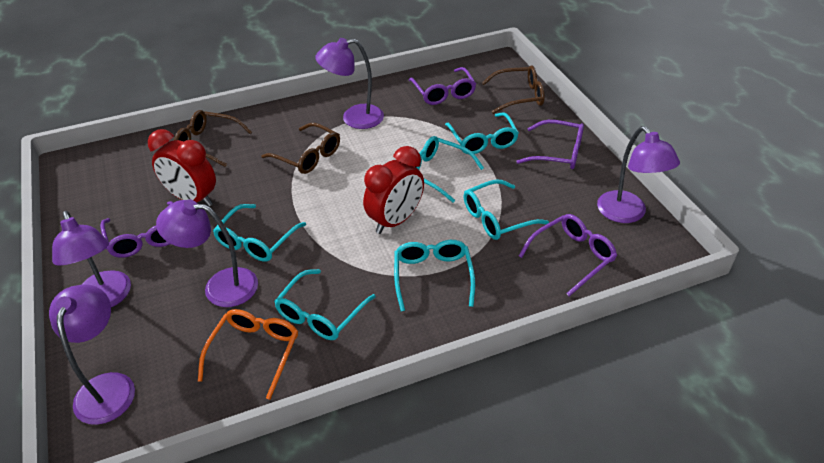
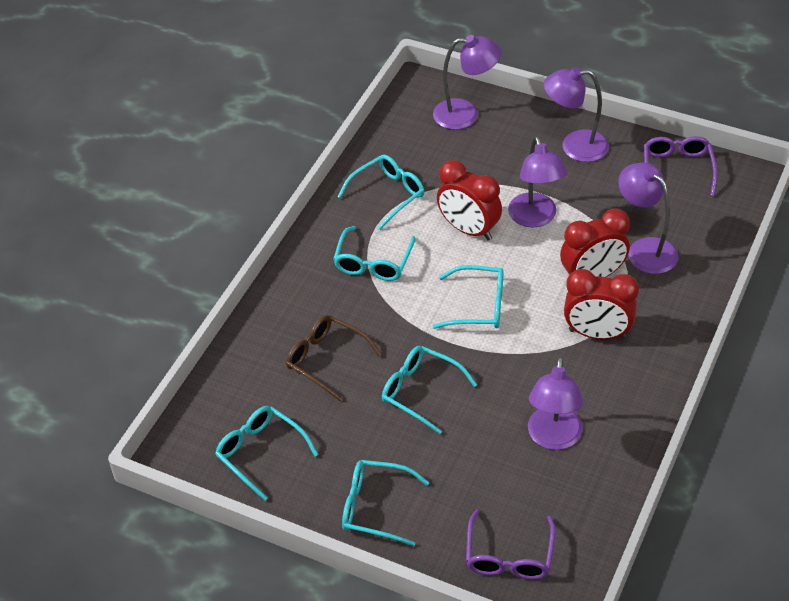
brown glasses: [174,110,252,167] [261,123,340,174] [482,65,545,114] = 3 -> [286,315,382,401] = 1
orange glasses: [198,309,298,400] = 1 -> none = 0
purple glasses: [100,201,173,258] [409,67,476,105] [516,120,584,169] [519,214,617,296] = 4 -> [466,509,556,580] [644,136,717,196] = 2
red clock: [148,129,216,207] [363,146,424,234] = 2 -> [437,160,502,240] [560,208,630,277] [564,269,639,340] = 3

